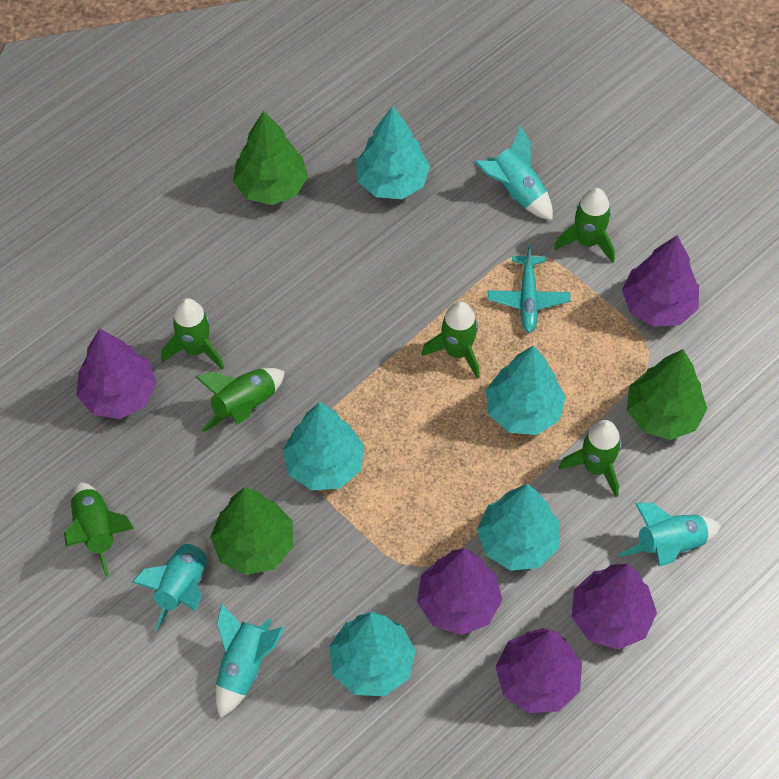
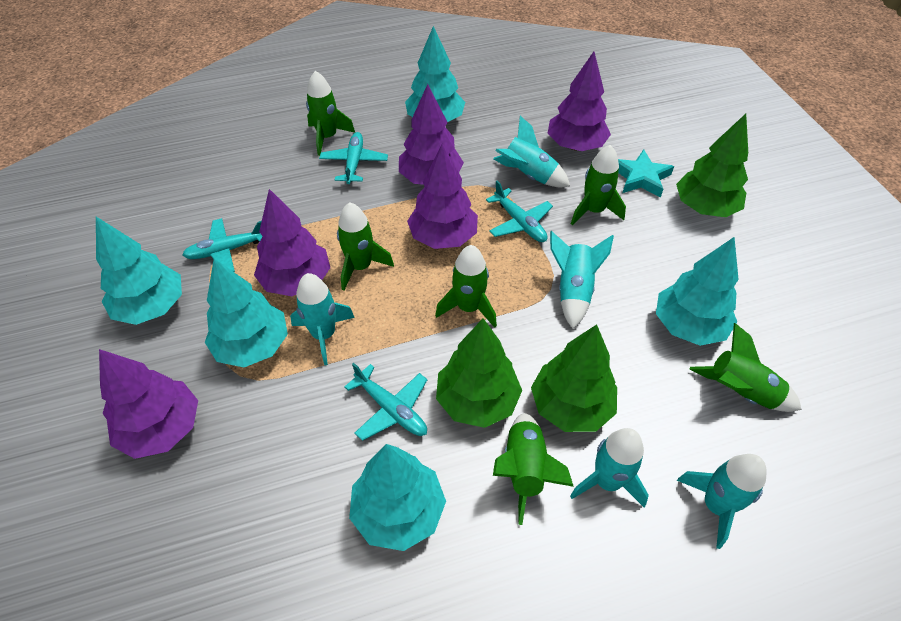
turquoise plane: [488,244,570,333] = 1 -> [182,218,262,272] [319,132,388,184] [344,363,428,441] [486,181,553,242] = 4
turquoise rocket: [132,536,208,632] [216,603,284,718] [475,126,553,220] [619,503,721,567] = 4 -> [290,273,355,365] [493,116,570,187] [550,231,614,329] [570,428,649,508] [677,454,767,549] = 5
turquoise star: none = 0 -> [618,149,674,198] = 1

